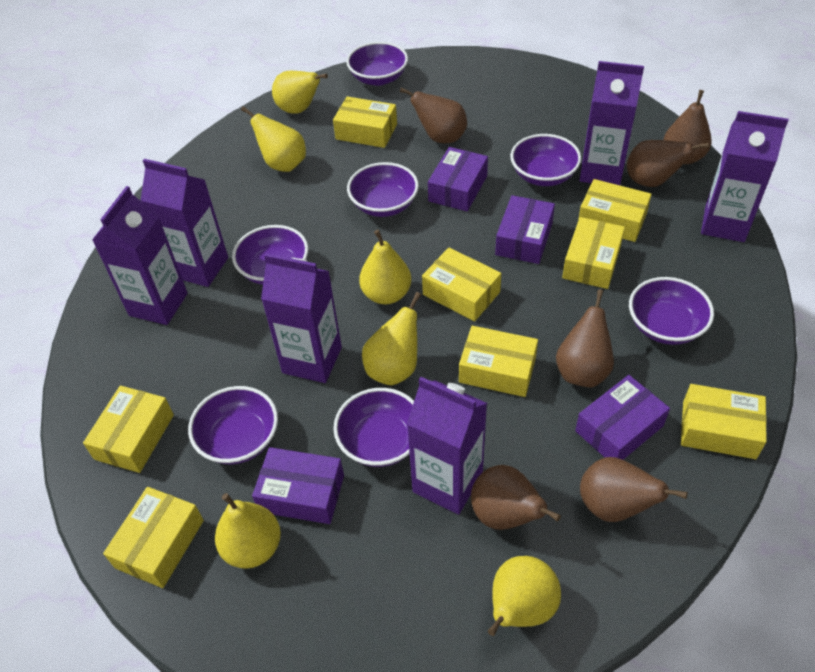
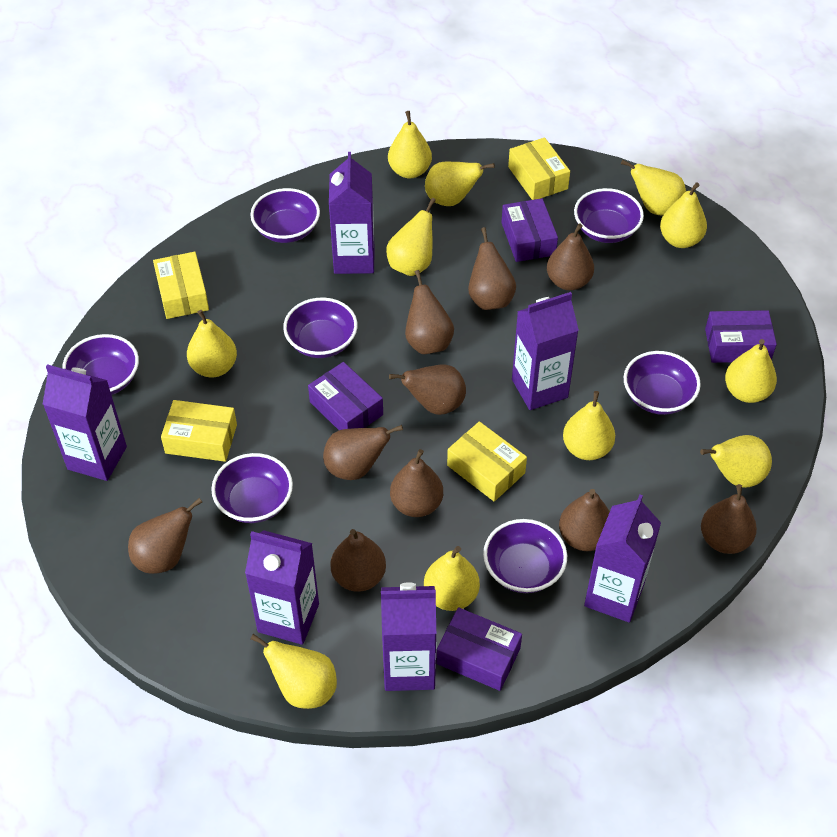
brown pear: [400,87,467,143] [471,465,561,530] [556,289,614,388] [580,457,688,522] [627,140,709,187] [663,90,712,164] = 6 -> [128,498,202,574] [323,425,403,480] [330,529,386,592] [389,364,466,415] [390,449,443,517] [405,270,454,354] [468,227,516,310] [547,223,594,290] [559,489,610,551] [701,484,757,554] = 10
yellow box: [83,386,174,473] [103,487,204,588] [333,97,397,148] [422,248,501,321] [459,326,538,397] [562,217,625,289] [578,179,652,242] [681,384,767,459] = 8 -> [153,252,209,319] [161,400,237,462] [447,421,527,502] [508,138,570,200] = 4
yellow pear: [215,493,281,569] [241,106,306,172] [272,71,328,113] [359,230,411,304] [362,292,421,385] [488,556,561,636] = 6 -> [187,310,237,377] [250,634,337,709] [386,198,436,276] [388,111,432,178] [424,546,480,611] [425,162,495,206] [563,391,615,460] [621,160,686,216] [660,182,707,248] [700,435,772,488] [725,339,777,403] = 11

